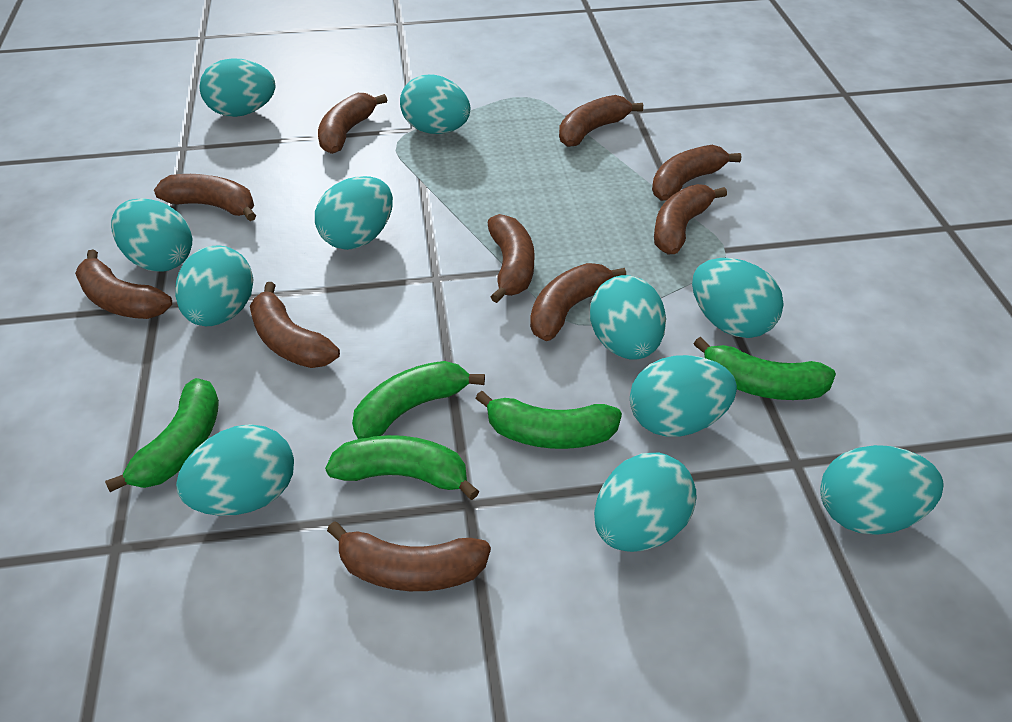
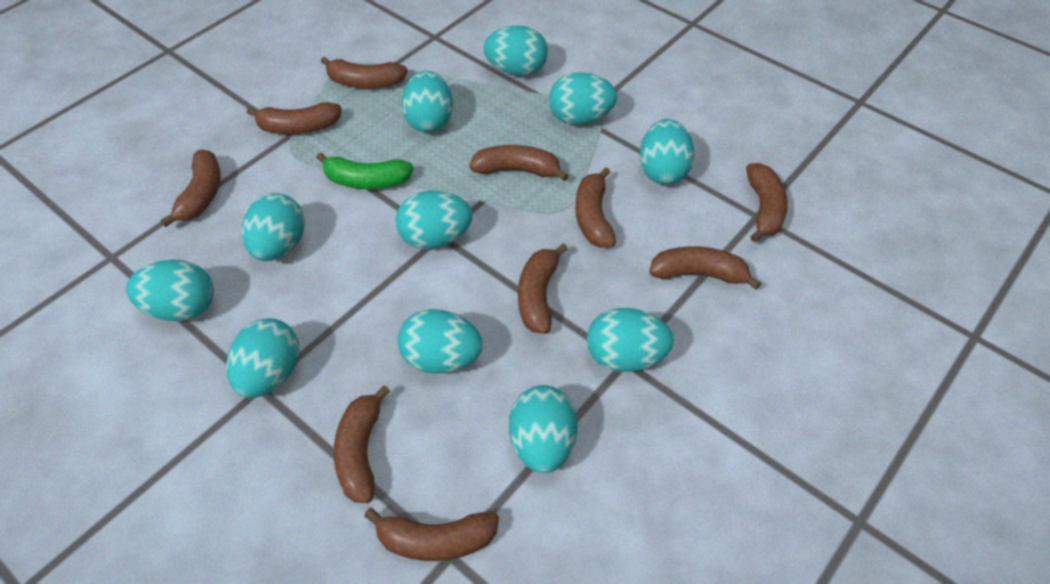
green banana: [105,378,219,492] [325,435,479,500] [352,361,485,439] [475,391,622,449] [694,337,836,400] = 5 -> [317,153,414,189] = 1

